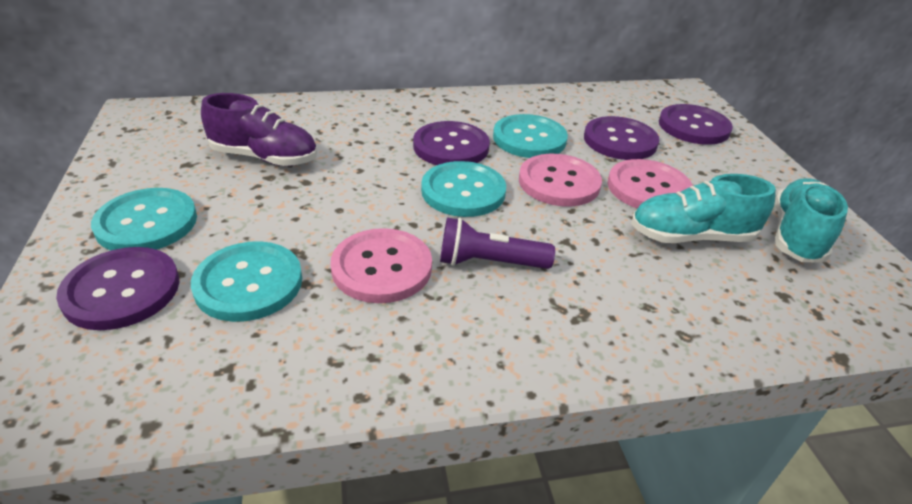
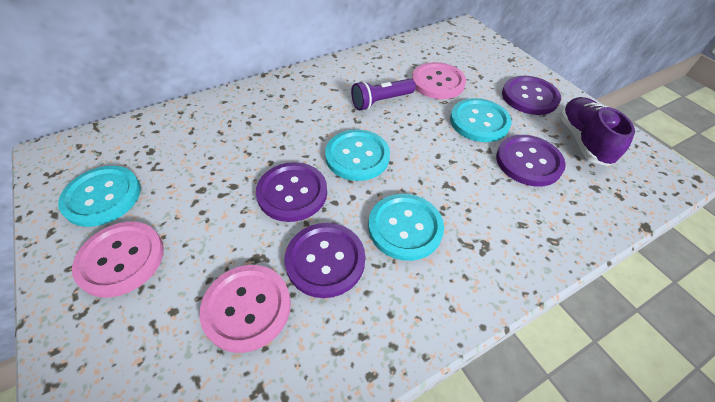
turquoise shoe: [631,174,776,243] [775,178,848,263] = 2 -> none = 0

